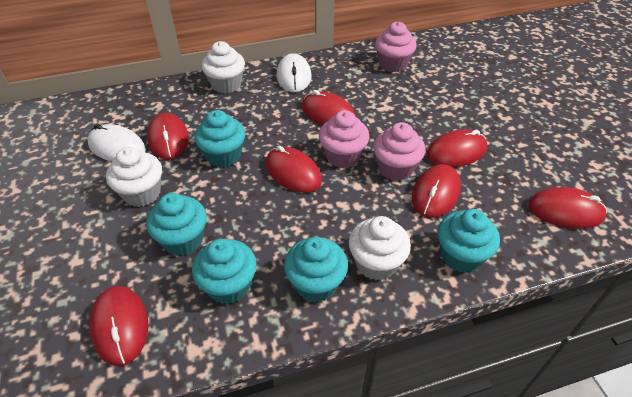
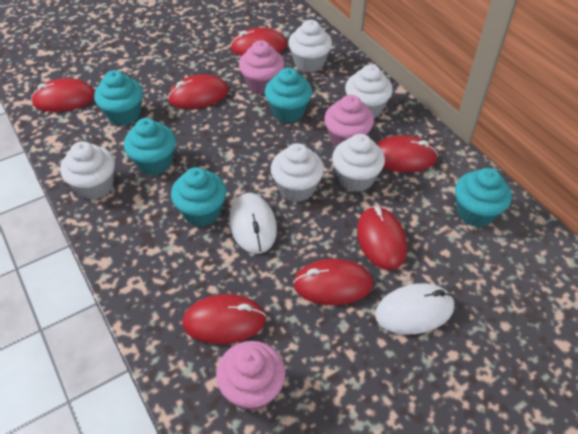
white cupcake: [106,147,162,207] [201,41,245,94] [349,216,411,280] = 3 -> [60,141,115,200] [271,143,324,202] [288,20,332,72] [332,134,385,192] [345,64,393,118] = 5

